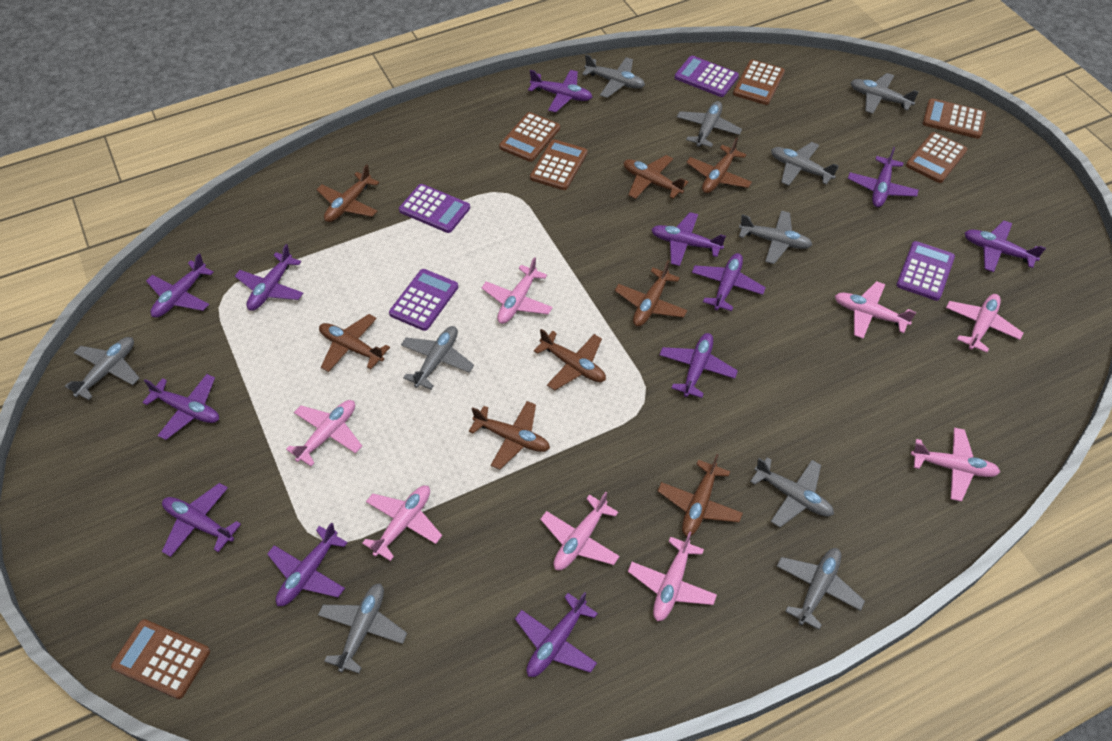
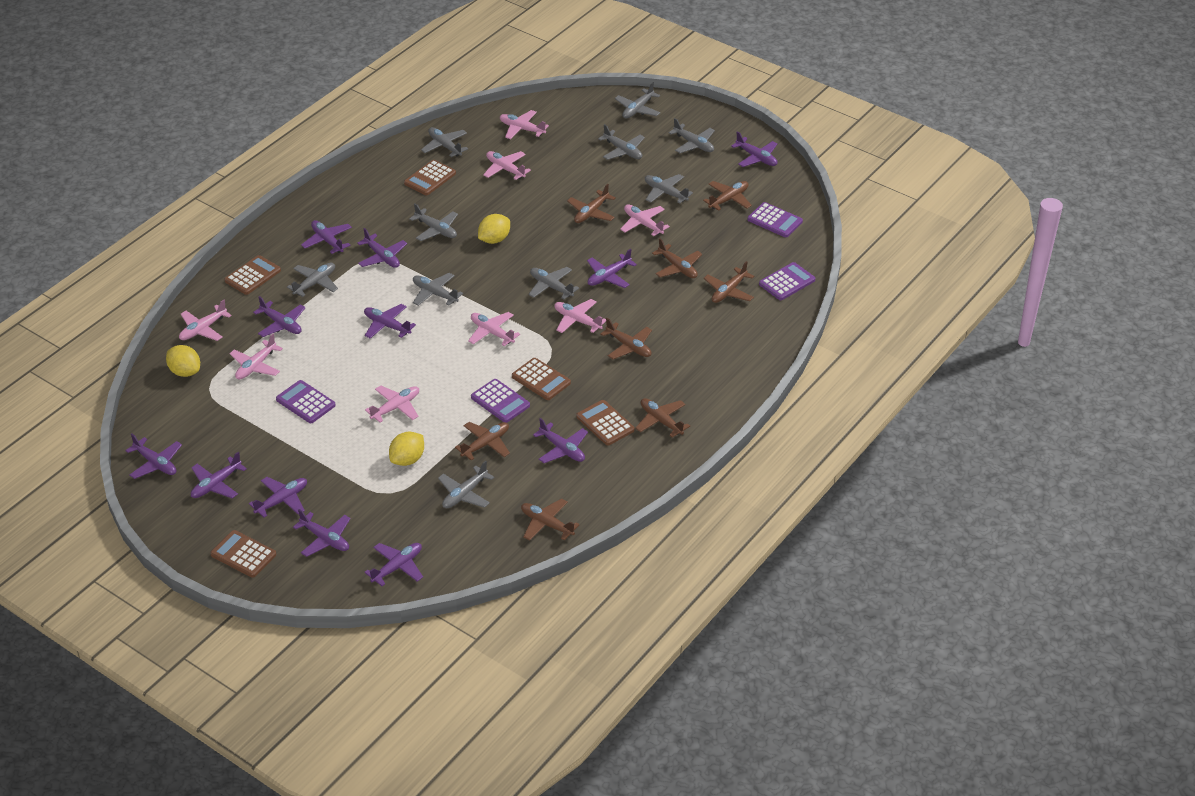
brown calculator: [111,619,210,699] [499,112,560,162] [530,139,588,190] [733,60,785,105] [906,132,967,183] [923,98,986,139] = 6 -> [210,530,276,578] [224,255,281,295] [404,160,456,195] [512,358,571,400] [576,400,635,446] = 5
yellow lemon: none = 0 -> [166,345,200,377] [389,432,424,466] [478,214,510,244] = 3

